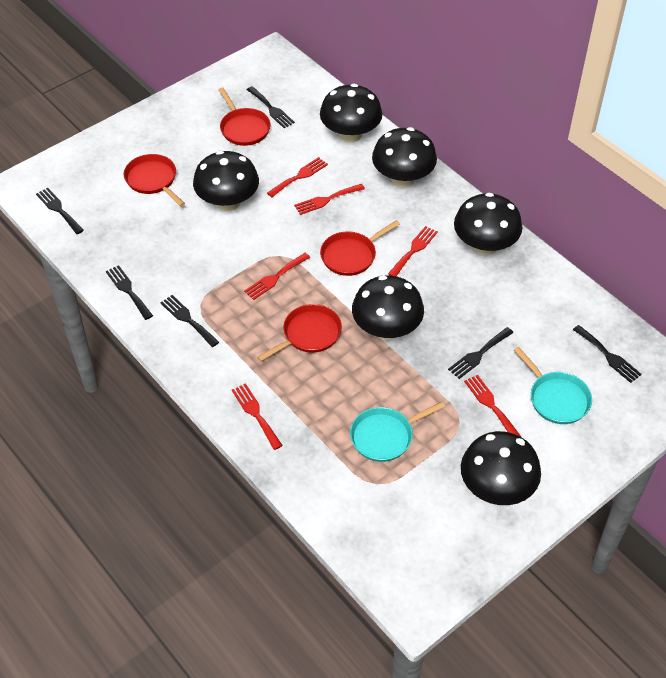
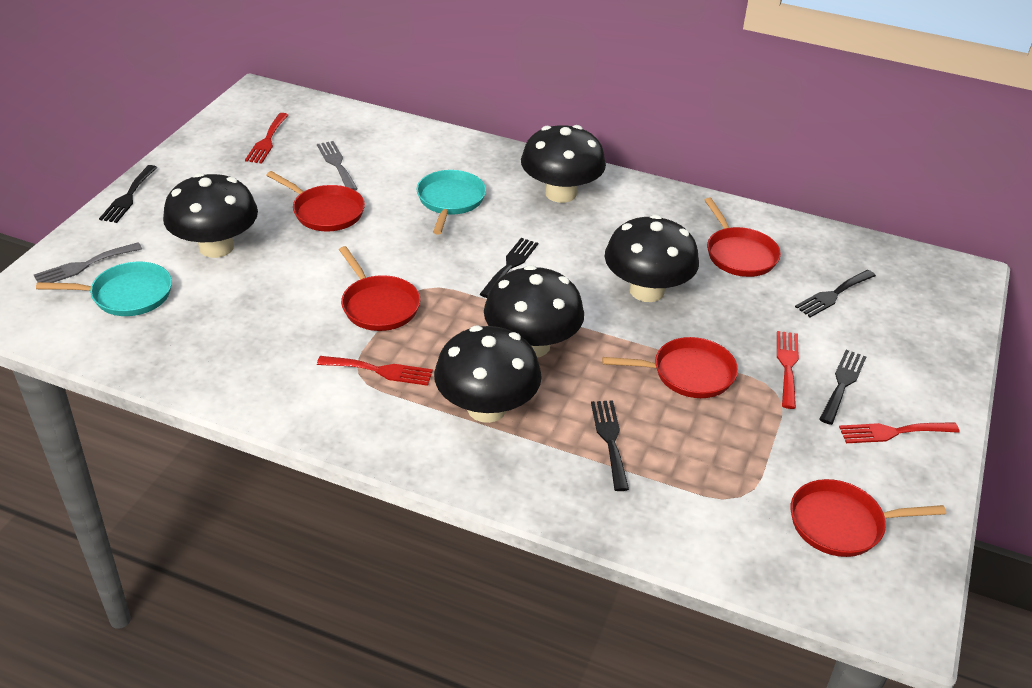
black fork: [36,188,84,234] [106,265,153,320] [160,295,219,347] [247,86,295,128] [448,327,514,379] [573,325,642,383] = 6 -> [99,165,157,223] [480,238,538,298] [591,401,629,491] [795,270,876,317] [819,350,866,425] = 5
black mushroom: [193,151,259,211] [320,84,382,143] [352,275,424,340] [372,127,437,187] [454,193,522,255] [461,431,541,505] = 6 -> [163,173,258,258] [434,326,542,423] [484,265,584,358] [521,125,606,203] [605,215,699,302] = 5
grey fork: none = 0 -> [34,242,142,283] [317,141,358,191] = 2
red fork: [232,383,283,450] [244,253,310,300] [267,157,328,197] [294,184,365,215] [388,226,438,276] [464,375,521,437] = 6 -> [245,113,288,164] [317,356,433,386] [777,331,799,409] [839,422,960,443] = 4
red pan: [124,154,185,206] [219,88,271,146] [257,304,342,362] [320,220,400,276] = 4 -> [267,171,365,231] [339,246,420,331] [602,337,738,398] [705,197,781,277] [790,479,946,557] = 5

